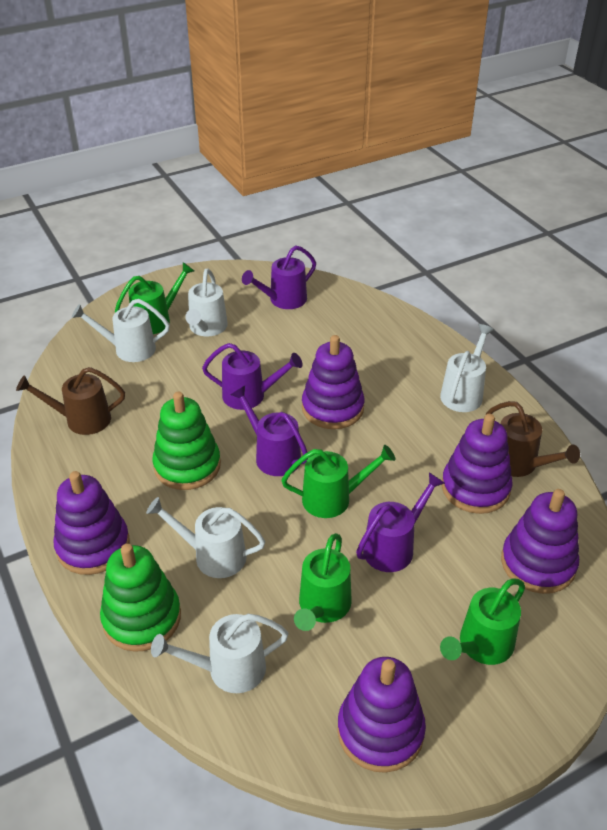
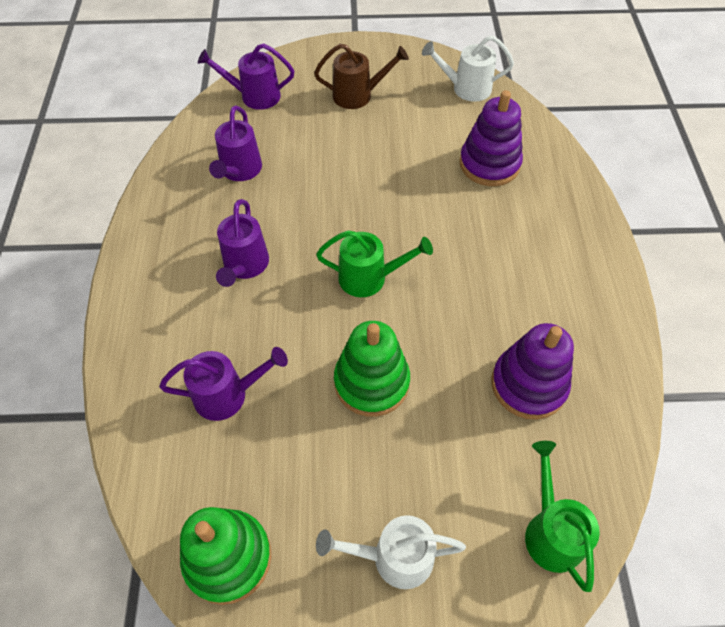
brown watering can: [16,367,125,435] [486,401,580,477] = 2 -> [314,44,409,109] = 1
green watering can: [115,262,194,334] [282,445,396,518] [294,533,352,631] [440,579,525,665] = 4 -> [316,230,433,297] [525,441,600,592] = 2
purple stacking toy: [53,471,130,575] [302,335,365,429] [337,657,426,773] [442,414,512,514] [501,489,579,594] = 5 -> [460,90,523,186] [491,323,574,419] = 2
white watering can: [72,299,170,362] [146,497,265,578] [151,614,288,693] [185,269,228,336] [440,324,494,412] = 5 -> [316,515,466,589] [422,36,514,102] = 2

